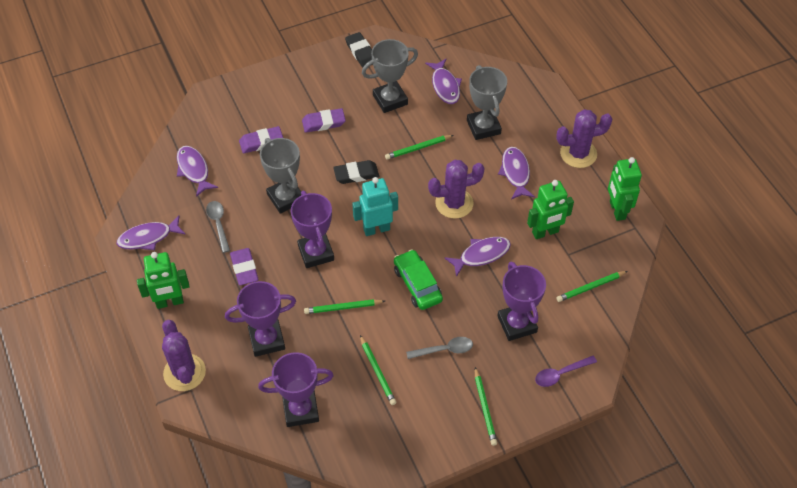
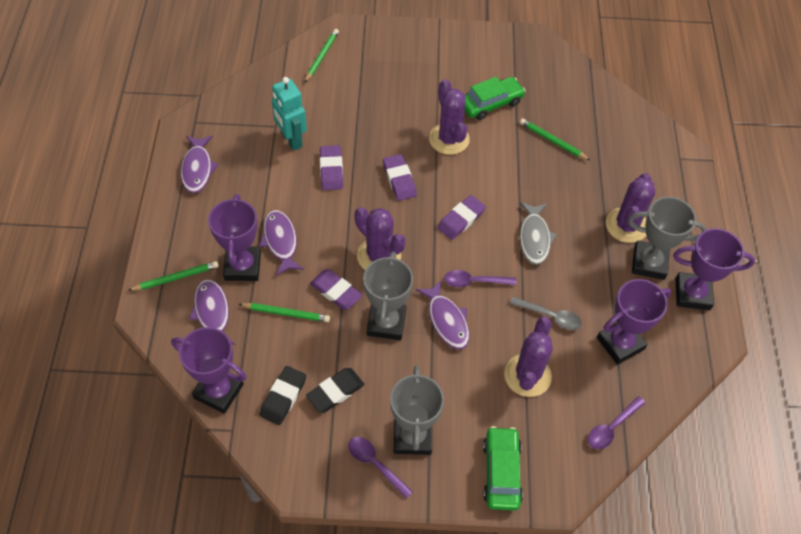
green car: [394,249,443,310] = 1 -> [464,77,525,120] [483,426,523,510] = 2
green pencil: [304,299,385,314] [360,335,396,405] [385,135,454,160] [475,367,497,446] [556,271,627,302] = 5 -> [128,261,219,291] [239,303,330,322] [305,29,339,82] [520,118,590,160] = 4
green robot: [137,252,190,309] [527,180,574,239] [608,157,642,221] = 3 -> none = 0
grey fish: none = 0 -> [520,202,557,265] = 1
grey spoon: [206,201,230,253] [406,337,473,359] = 2 -> [510,297,582,330] = 1
purple cactus: [162,320,206,391] [428,160,485,219] [556,109,612,168] = 3 -> [354,207,406,270] [429,79,470,155] [504,317,553,397] [606,173,655,243] = 4
purple eraser: [230,248,259,285] [239,126,283,153] [302,108,346,133] = 3 -> [310,269,362,310] [320,145,343,190] [383,154,417,201] [437,195,486,240] = 4
purple fish: [116,216,186,250] [177,146,218,197] [425,59,462,104] [444,237,511,277] [498,147,535,199] = 5 -> [181,136,219,193] [189,279,235,345] [259,210,304,276] [416,280,469,349] = 4
purple spoon: [535,356,597,387] = 1 -> [348,437,413,499] [444,270,517,287] [588,396,646,449] = 3

